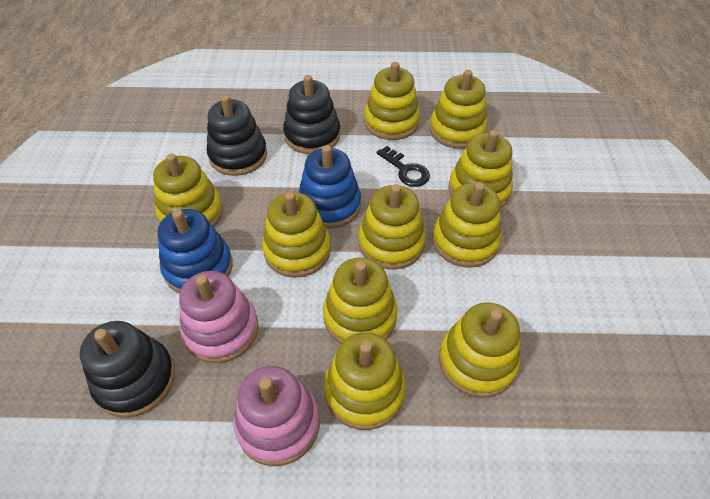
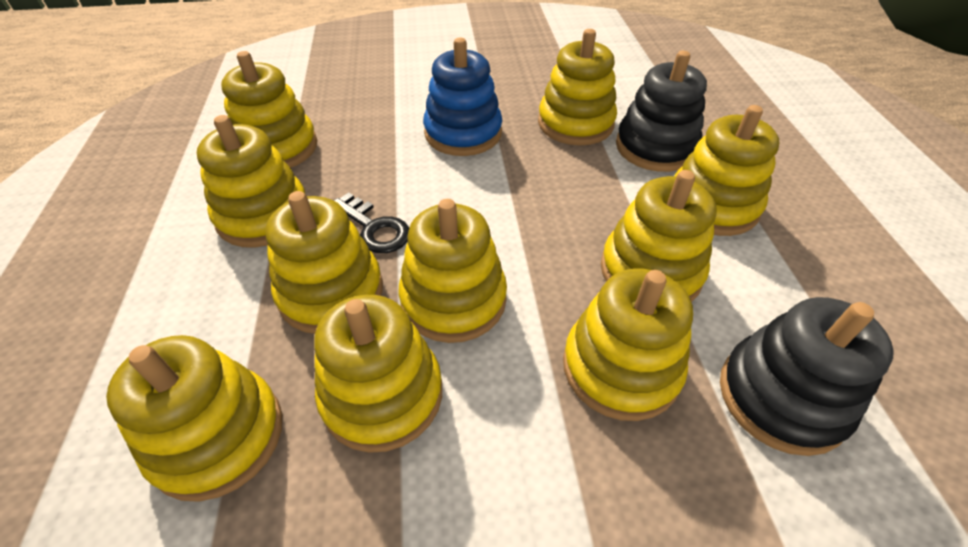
black stacking toy: [80,321,175,418] [206,95,267,176] [283,75,341,154] = 3 -> [616,51,707,172] [720,297,894,456] = 2
blue stacking toy: [158,209,233,293] [298,145,361,229] = 2 -> [423,37,502,156] = 1
pink stacking toy: [179,271,259,363] [234,366,320,466] = 2 -> none = 0

